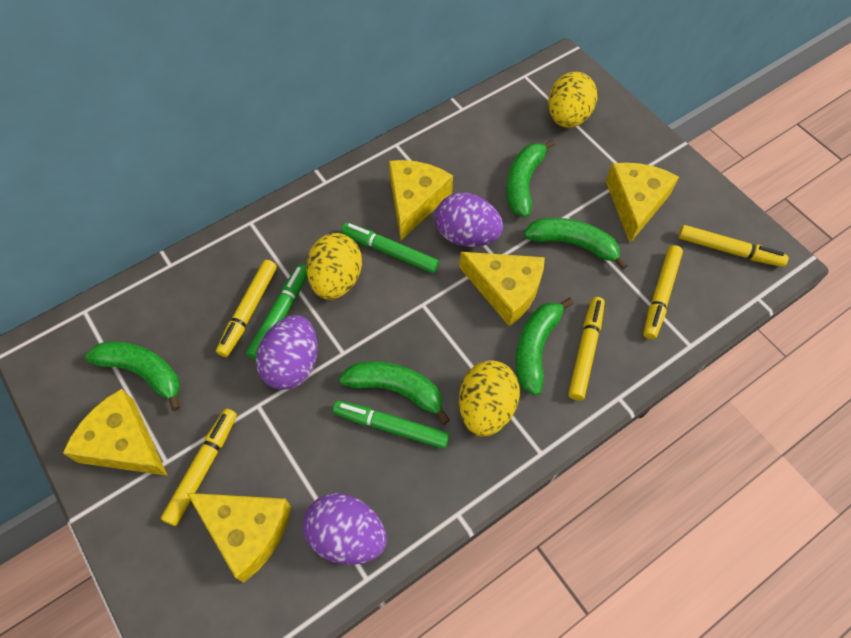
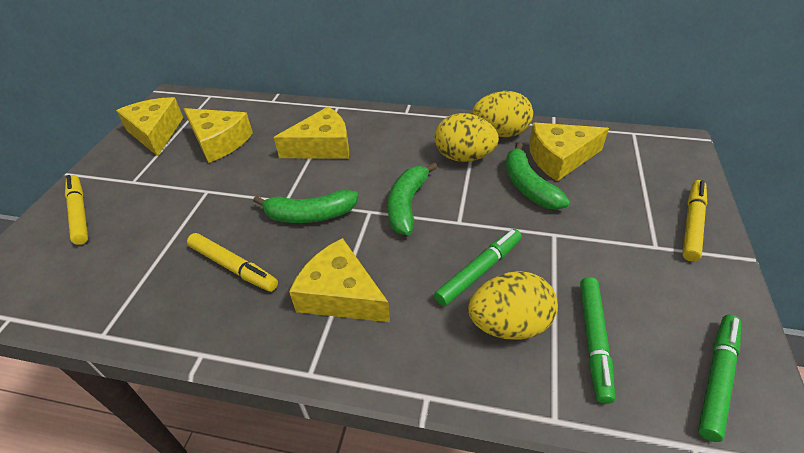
green banana: [85,341,180,411] [339,362,450,425] [506,140,555,218] [516,298,574,396] [524,218,628,270] = 5 -> [253,190,359,223] [388,163,437,235] [506,142,570,210] = 3
purple egg: [256,315,318,390] [303,493,387,565] [435,193,503,247] = 3 -> none = 0
yellow marker: [161,409,237,526] [216,260,277,357] [568,297,605,401] [643,245,683,340] [678,225,789,267] = 5 -> [65,175,88,245] [187,233,278,292] [682,180,707,262] = 3

